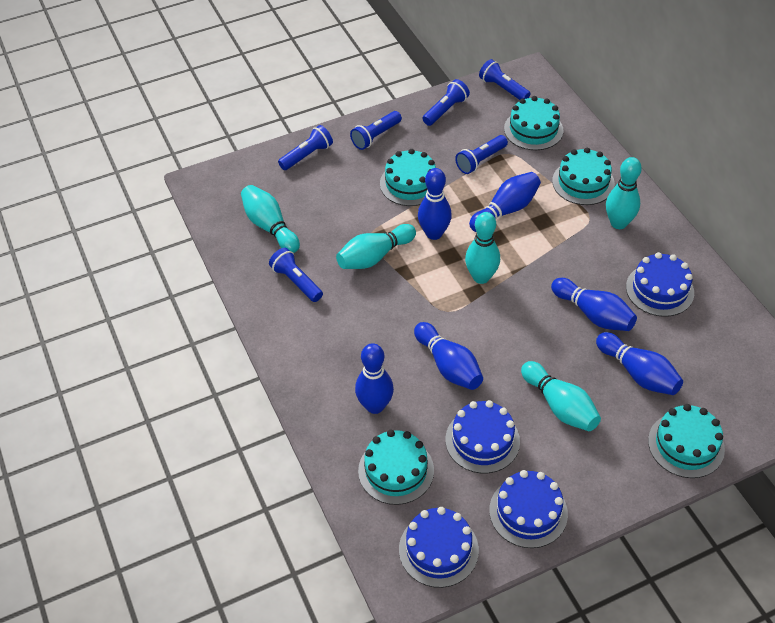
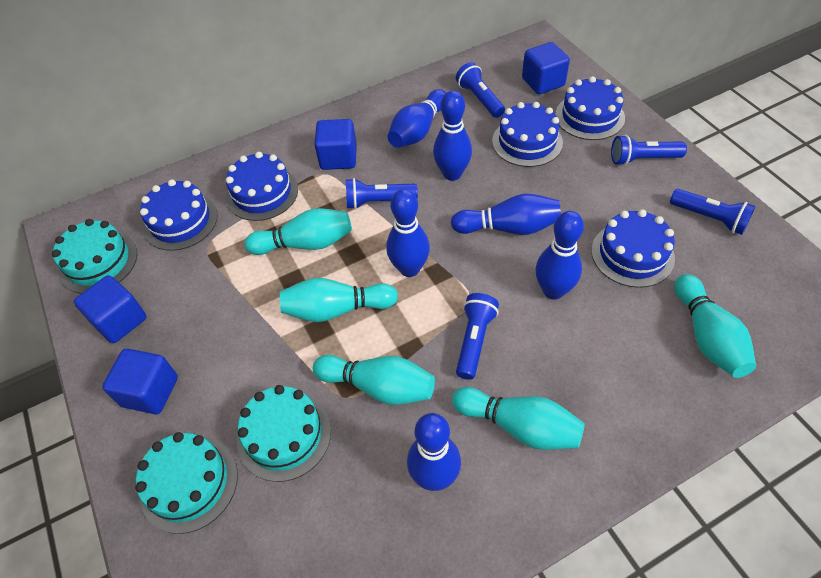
blue cake: [399,507,479,588] [445,400,520,473] [489,470,568,548] [626,252,694,317] = 4 -> [140,179,218,251] [226,152,298,221] [492,102,563,167] [556,76,625,140] [591,209,675,288] = 5
blue cube: none = 0 -> [74,275,146,343] [102,349,178,414] [314,119,357,170] [522,42,570,94] = 4
blue flashlight: [269,248,323,302] [278,125,333,170] [350,111,402,150] [422,79,470,126] [455,135,508,174] [479,59,530,100] = 6 -> [346,178,418,209] [456,62,505,118] [456,293,499,380] [611,135,687,166] [670,189,755,235] = 5
turquoise cake: [358,430,434,505] [380,149,436,206] [504,96,563,150] [552,148,615,205] [648,404,725,478] = 5 -> [52,219,137,294] [135,432,238,534] [237,385,331,482] = 3

